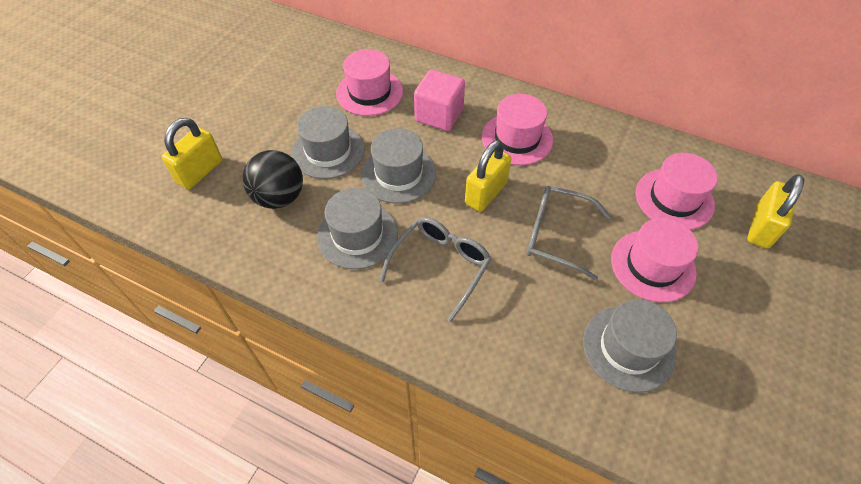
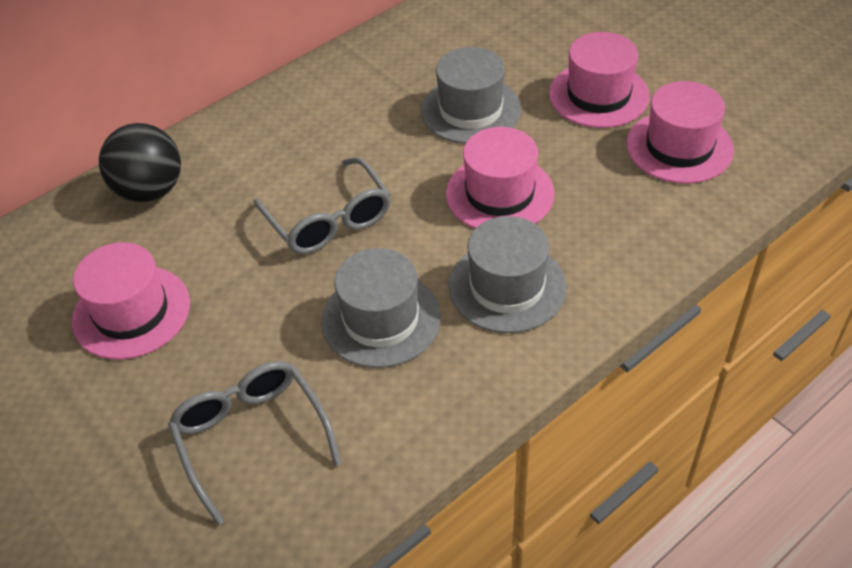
grey hat: [292,106,364,179] [317,188,398,269] [361,128,436,203] [583,299,677,393] = 4 -> [321,248,441,368] [421,47,521,144] [449,216,567,333] = 3
pink cube: [414,70,465,131] = 1 -> none = 0
yellow padlock: [162,118,222,189] [465,140,511,212] [747,174,804,249] = 3 -> none = 0

